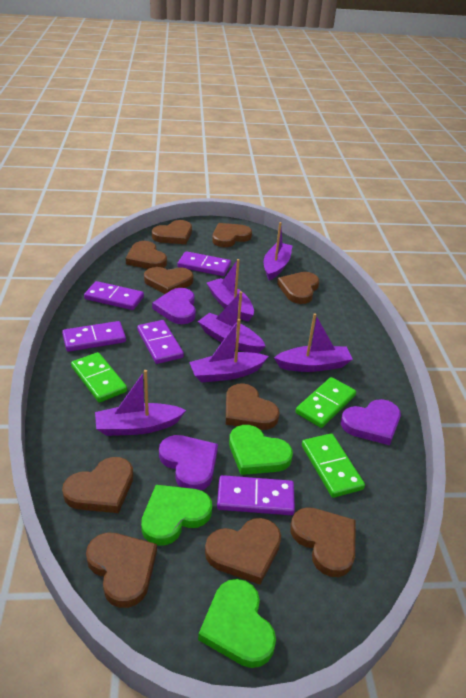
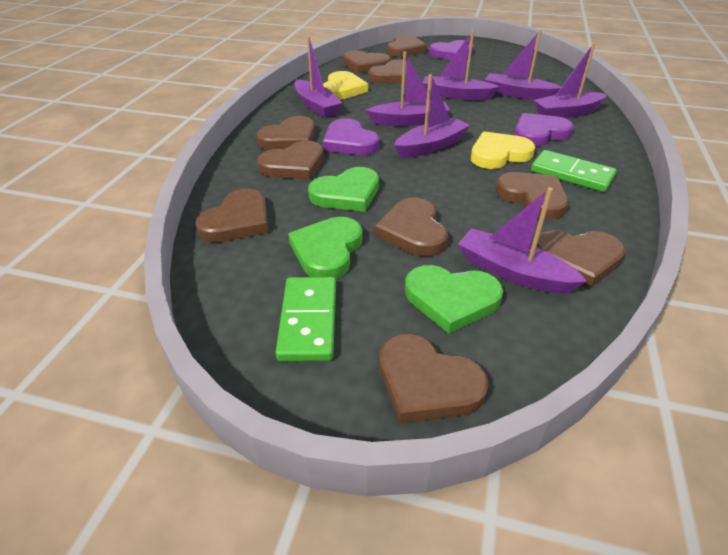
green domino: [71,352,127,403] [295,377,356,428] [302,433,365,498] = 3 -> [275,277,336,361] [531,150,616,192] = 2
purple boat: [95,370,186,436] [189,319,269,383] [198,291,266,353] [207,259,254,322] [264,222,293,280] [274,313,353,372] = 6 -> [295,36,343,118] [366,52,450,126] [394,74,470,158] [422,31,500,100] [458,187,587,294] [485,30,561,100] [534,43,607,118] = 7
purple domino: [62,321,126,352] [84,281,144,310] [137,320,184,364] [178,251,231,276] [217,475,295,515] = 5 -> none = 0
yellow heart: none = 0 -> [323,71,368,100] [471,131,535,169] = 2

